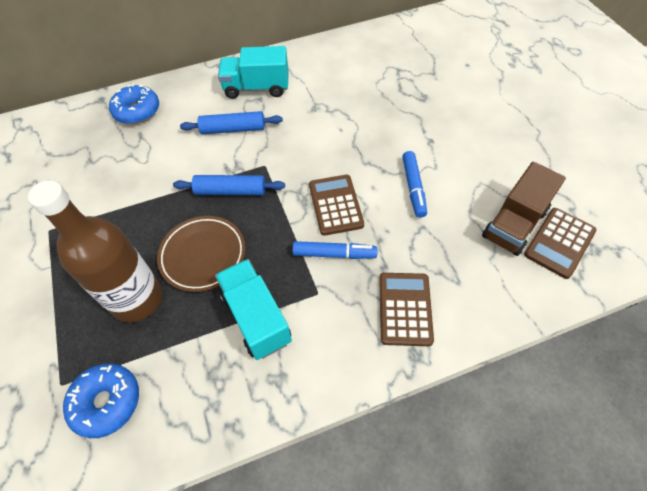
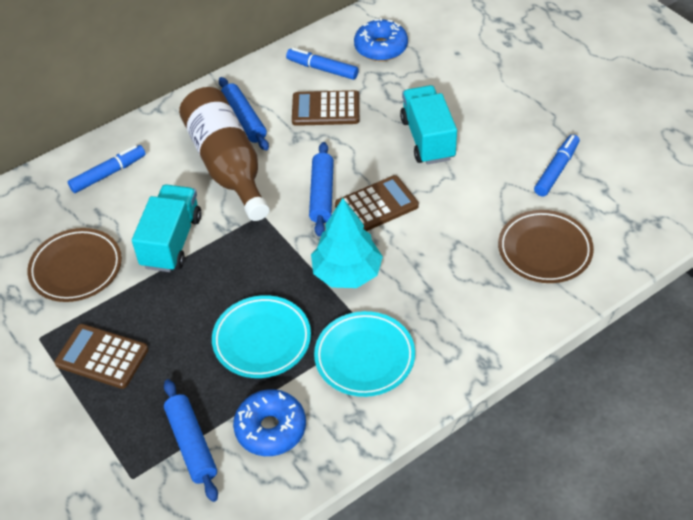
blue marker: [292,241,378,259] [402,151,427,218] = 2 -> [68,145,146,193] [286,48,359,80] [534,134,580,197] = 3
blue rolling pin: [173,175,285,195] [180,111,283,134] = 2 -> [164,379,218,502] [219,77,269,151] [309,142,334,236] = 3
brown plate: [157,216,245,292] = 1 -> [27,228,122,302] [498,210,594,283] = 2
brown truck: [482,162,566,256] = 1 -> none = 0
turquoise plate: none = 0 -> [212,295,311,378] [314,311,415,397] = 2
turquoise tree: none = 0 -> [311,198,383,288] = 1

